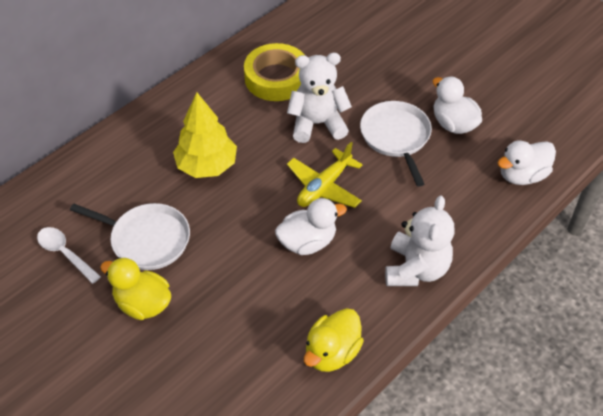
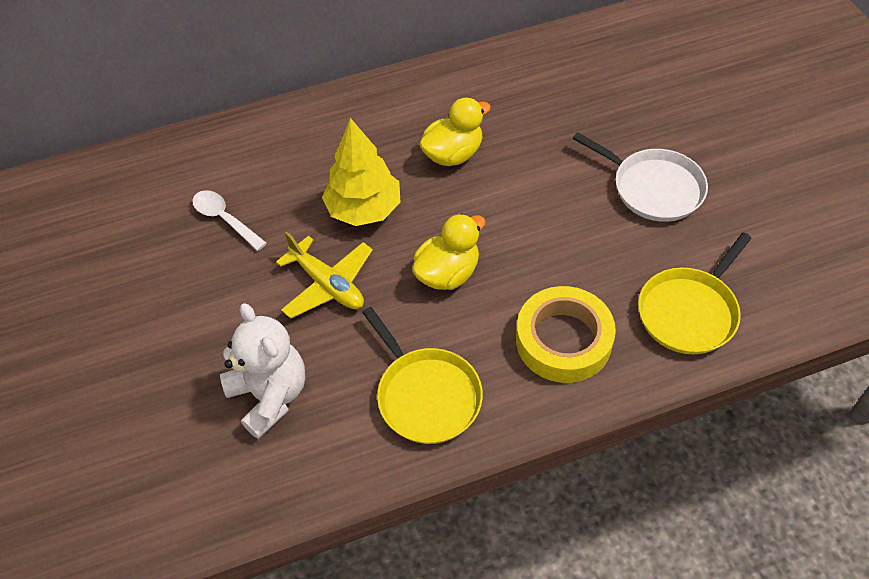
white duck: [275,198,347,255] [433,76,482,134] [498,141,556,185] = 3 -> none = 0
white pan: [70,203,190,270] [360,101,432,186] = 2 -> [573,132,708,222] = 1
white teddy bear: [287,53,352,143] [385,195,454,286] = 2 -> [220,303,305,439] = 1
yellow pan: none = 0 -> [362,307,483,444] [638,232,752,354] = 2

